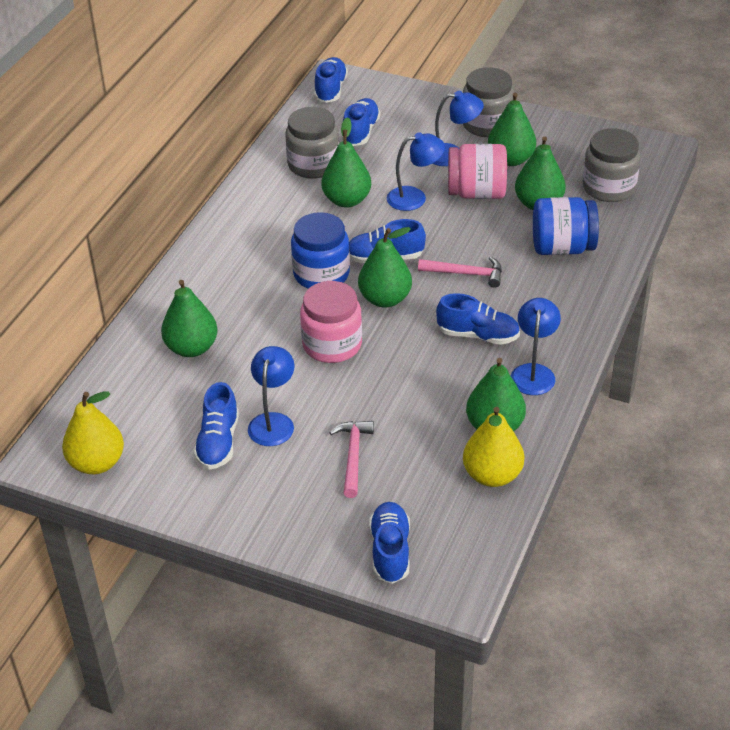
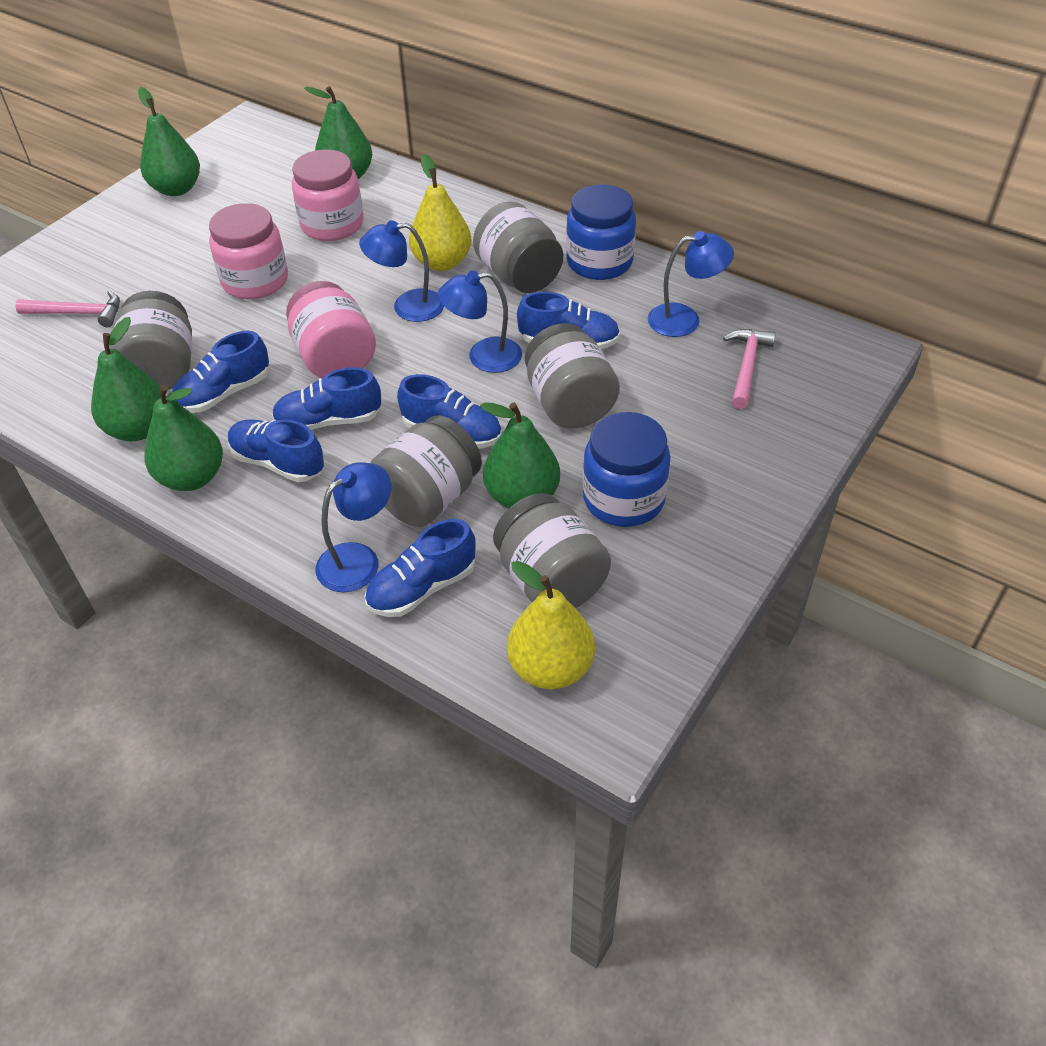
green pear: [161,280,218,357] [321,117,371,208] [358,227,412,307] [466,358,526,431] [488,93,536,166] [515,136,566,210] = 6 -> [91,317,161,441] [138,87,200,196] [144,385,223,491] [304,86,372,179] [480,402,560,509] = 5
grey jar: [285,107,339,179] [463,67,514,137] [583,128,641,202] = 3 -> [110,291,192,390] [370,415,482,527] [473,201,563,293] [493,493,611,608] [525,323,620,428] = 5
pink jar: [300,281,362,363] [448,144,507,199] = 2 -> [209,203,288,299] [286,281,376,379] [292,149,364,241] = 3

